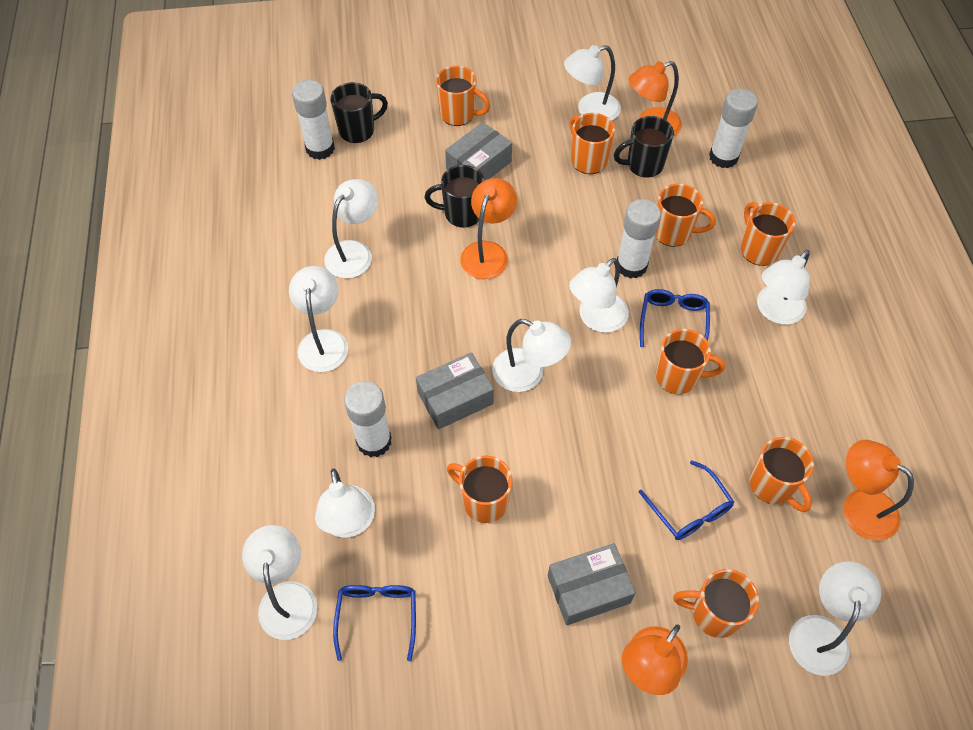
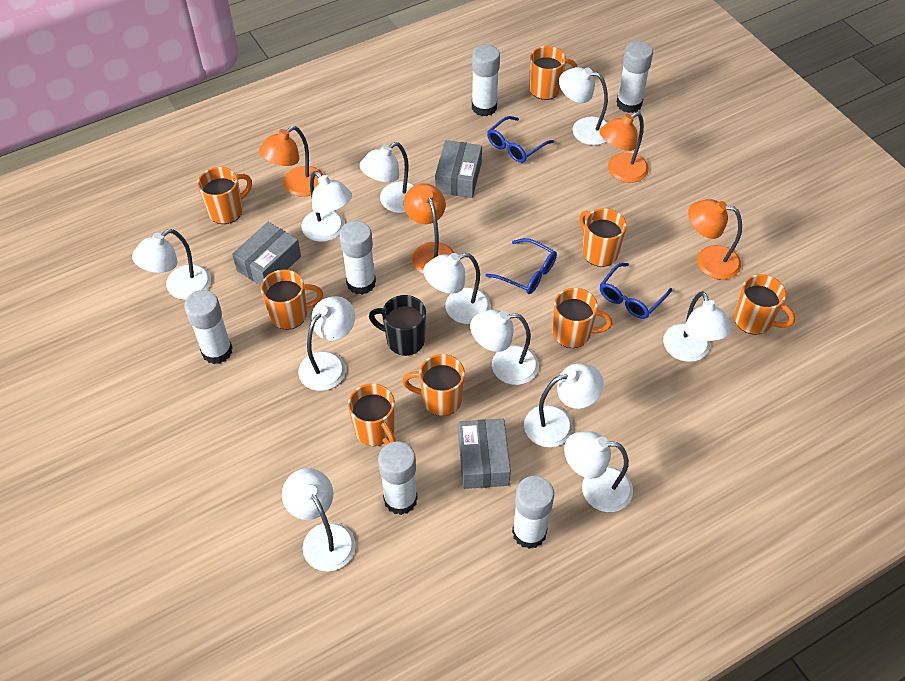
black mug: [330,82,388,143] [425,165,485,228] [614,116,674,178] = 3 -> [369,295,426,356] = 1
white glue stick: [292,80,335,160] [344,381,391,457] [617,199,661,279] [709,88,758,168] = 4 -> [184,290,232,364] [339,221,376,295] [378,441,418,515] [472,44,500,116] [512,476,554,549] [617,41,653,113] = 6
white lamp: [242,525,317,640] [289,266,348,372] [315,468,375,538] [324,179,378,278] [492,319,571,392] [564,45,621,121] [569,258,629,333] [757,250,810,325] [789,561,881,676] = 9 -> [132,229,211,300] [282,468,356,571] [298,296,355,391] [301,171,352,242] [359,142,415,213] [423,253,490,324] [470,309,539,385] [524,363,604,447] [559,67,608,145] [564,431,633,512] [663,291,732,362] = 11

